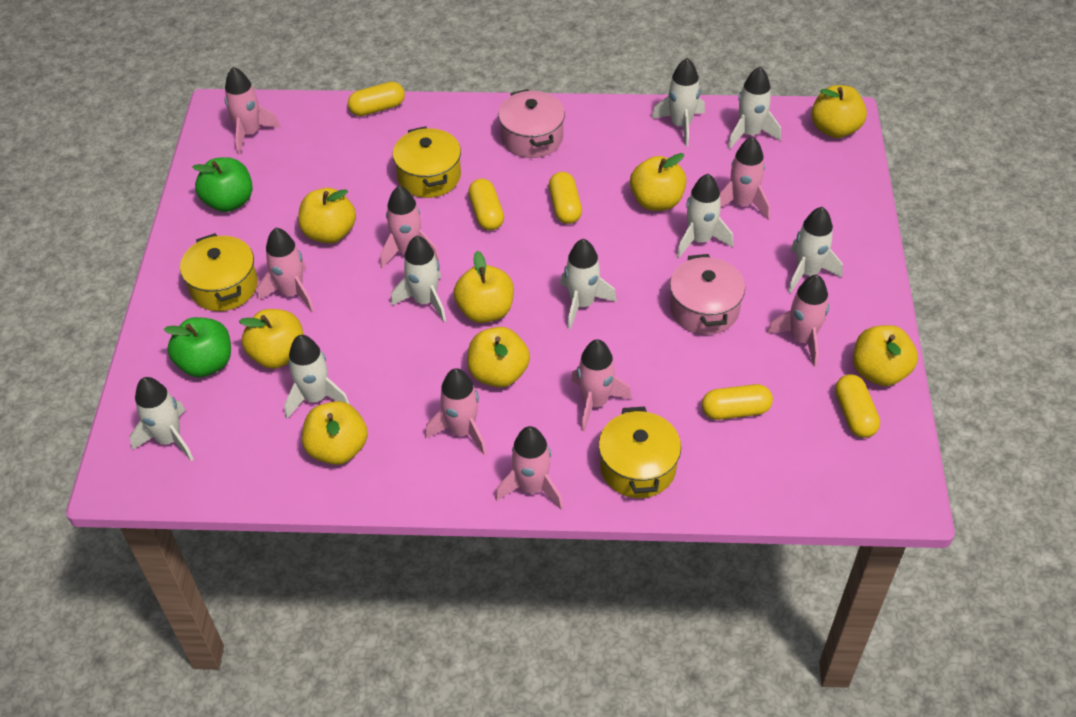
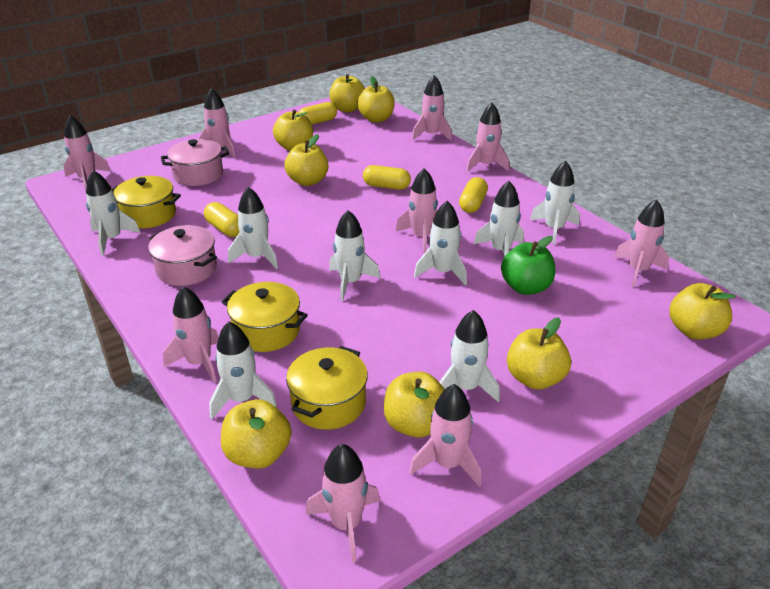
green apple: [164,317,231,377] [192,157,253,212] = 2 -> [501,236,555,295] = 1
pink rocket: [225,67,281,155] [257,228,314,312] [380,186,440,268] [425,368,487,455] [495,426,563,509] [571,339,632,432] [720,137,770,220] [767,274,829,367] = 8 -> [64,115,111,191] [163,286,219,383] [198,88,235,157] [305,444,380,563] [396,168,438,253] [409,384,482,487] [412,75,452,141] [466,103,509,172] [614,199,669,287] = 9
yellow capsule: [348,82,405,116] [468,179,504,230] [549,172,582,224] [702,384,773,420] [835,374,880,438] = 5 -> [204,202,239,237] [299,102,337,125] [363,165,411,190] [459,177,488,213] = 4

